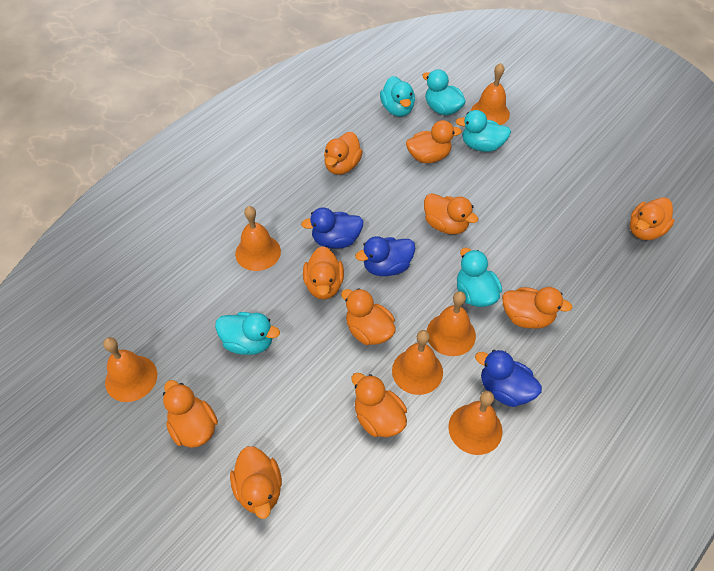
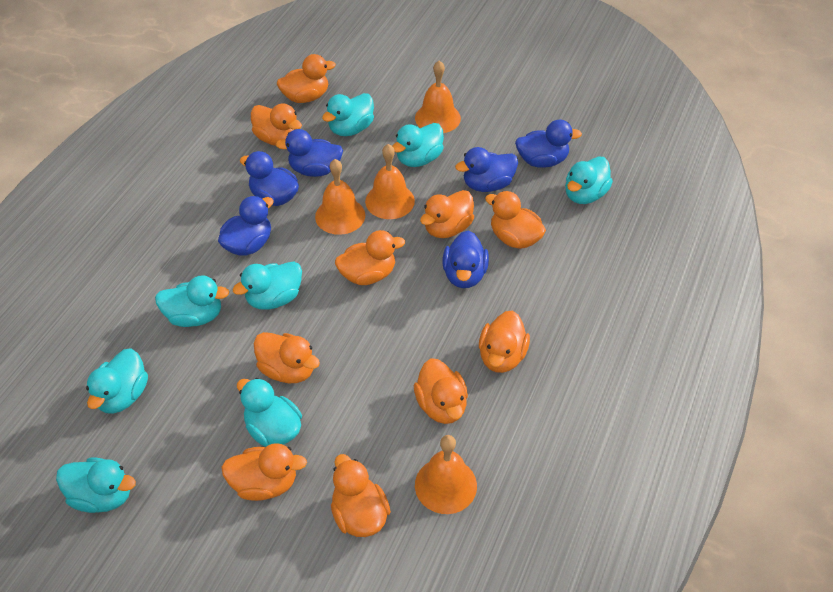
blue duck: [301,207,363,249] [355,236,416,276] [475,350,542,407] = 3 -> [218,196,274,256] [240,151,299,206] [276,129,343,177] [442,231,489,288] [455,147,518,192] [515,120,582,168] = 6
orange bell: [103,337,157,402] [235,206,281,271] [392,330,443,395] [427,291,476,356] [448,391,503,455] [471,63,510,125] = 6 -> [315,159,365,235] [365,144,415,219] [415,60,461,133] [415,435,477,514] = 4
turquoise duck: [215,312,280,355] [380,76,415,117] [422,69,466,115] [456,110,511,152] [457,248,502,307] = 5 -> [56,458,136,513] [86,348,148,414] [155,275,229,327] [232,261,302,310] [237,378,302,447] [322,93,374,136] [393,123,444,167] [565,156,613,204] = 8

